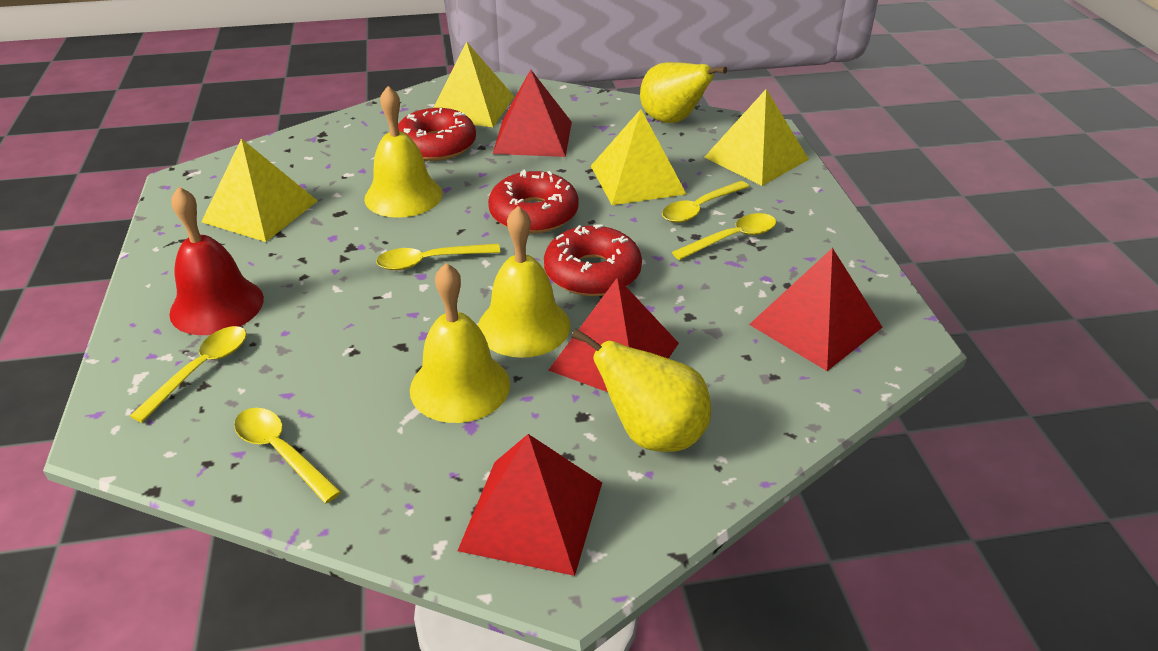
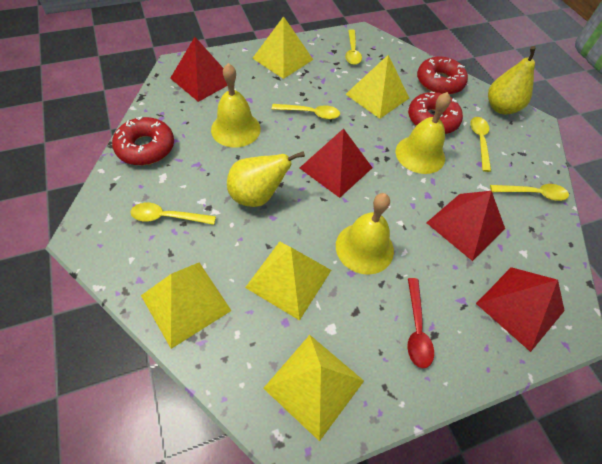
red bell: [169,187,264,335] = 1 -> none = 0
red spoon: none = 0 -> [408,278,434,368] = 1
yellow pyramid: [201,138,318,242] [433,41,514,127] [591,109,686,205] [705,89,809,186] = 4 -> [141,263,232,349] [245,242,331,320] [252,16,313,79] [263,335,364,442] [346,55,409,119] = 5

